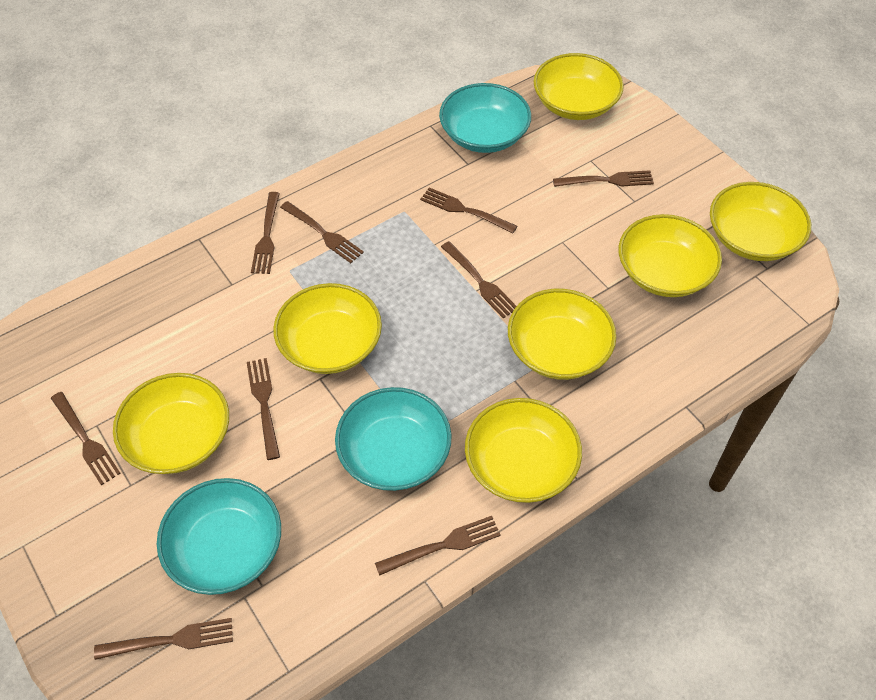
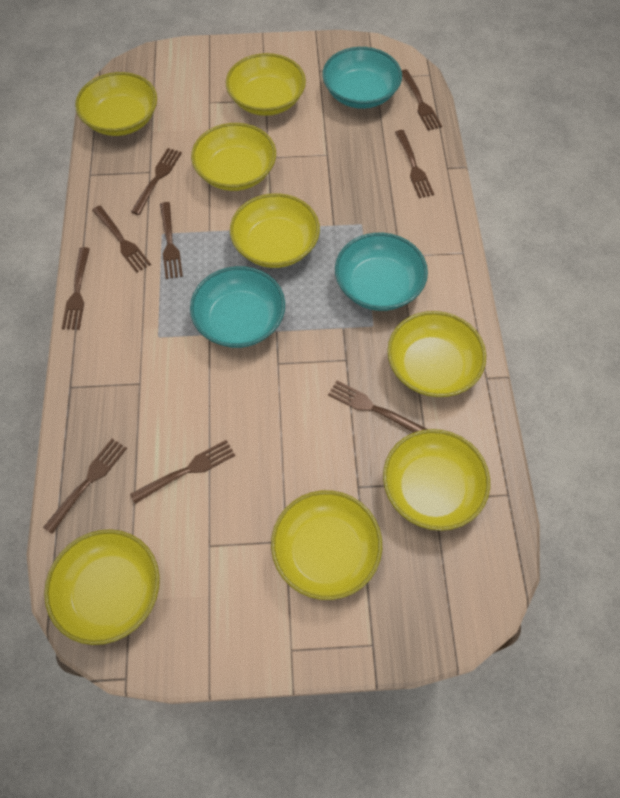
yellow bowl: [113,373,229,474] [273,283,382,374] [465,398,582,503] [508,289,616,380] [533,53,624,120] [619,214,722,297] [710,182,811,261] = 7 -> [44,529,160,645] [75,72,157,136] [191,123,276,191] [226,53,306,116] [230,193,320,268] [271,490,382,600] [383,429,490,531] [387,311,486,397] = 8

